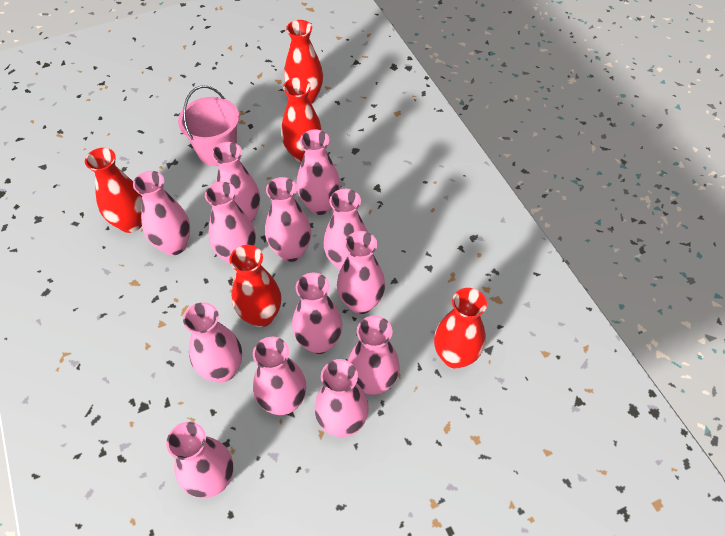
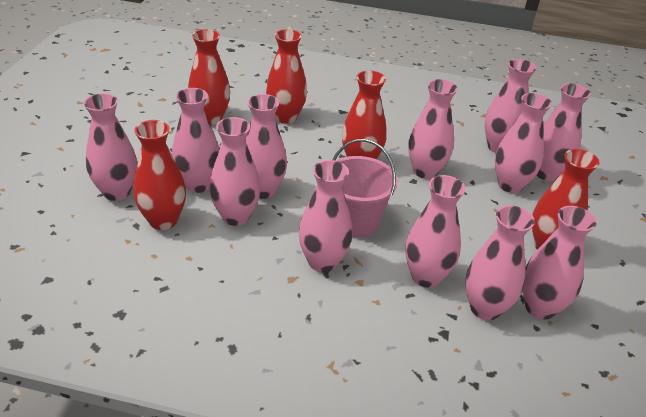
pink vase: [133,171,190,256] [166,422,233,498] [183,302,242,383] [205,182,256,265] [212,142,260,222] [253,337,306,415] [265,177,311,262] [292,273,342,354] [297,130,340,215] [315,359,369,437] [323,189,368,271] [337,231,385,314] [348,316,400,395] = 13 -> [84,93,137,201] [172,88,219,193] [210,117,260,226] [245,94,287,199] [298,160,352,272] [405,175,466,288] [408,79,458,179] [465,205,535,320] [484,59,536,153] [495,93,552,193] [523,206,597,320] [536,83,591,181] = 12

